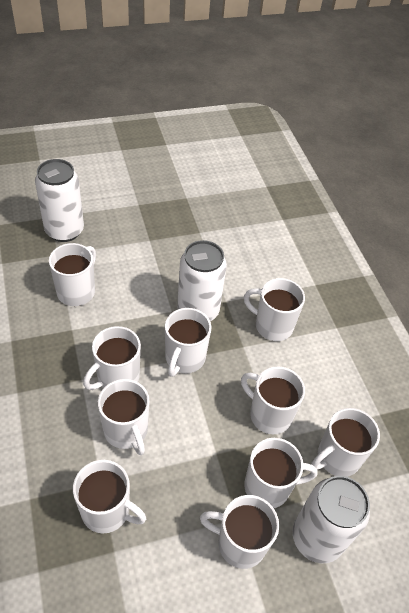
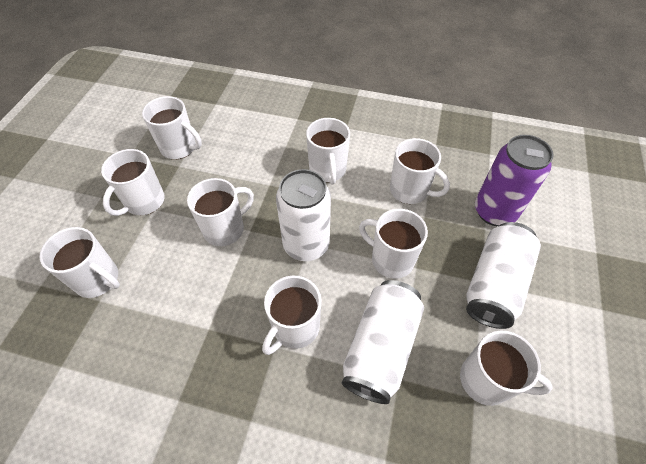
purple can: none = 0 -> [475,135,553,226] = 1
white mug: [49,243,96,306] [73,460,146,533] [83,326,141,390] [98,379,150,455] [165,308,211,377] [200,495,279,569] [241,366,305,434] [244,278,305,341] [244,438,318,508] [311,408,380,477] = 10 -> [40,227,120,298] [101,149,165,216] [142,96,202,159] [187,178,254,246] [262,275,322,355] [306,118,350,185] [359,209,428,279] [390,138,450,204] [460,331,553,406] = 9

